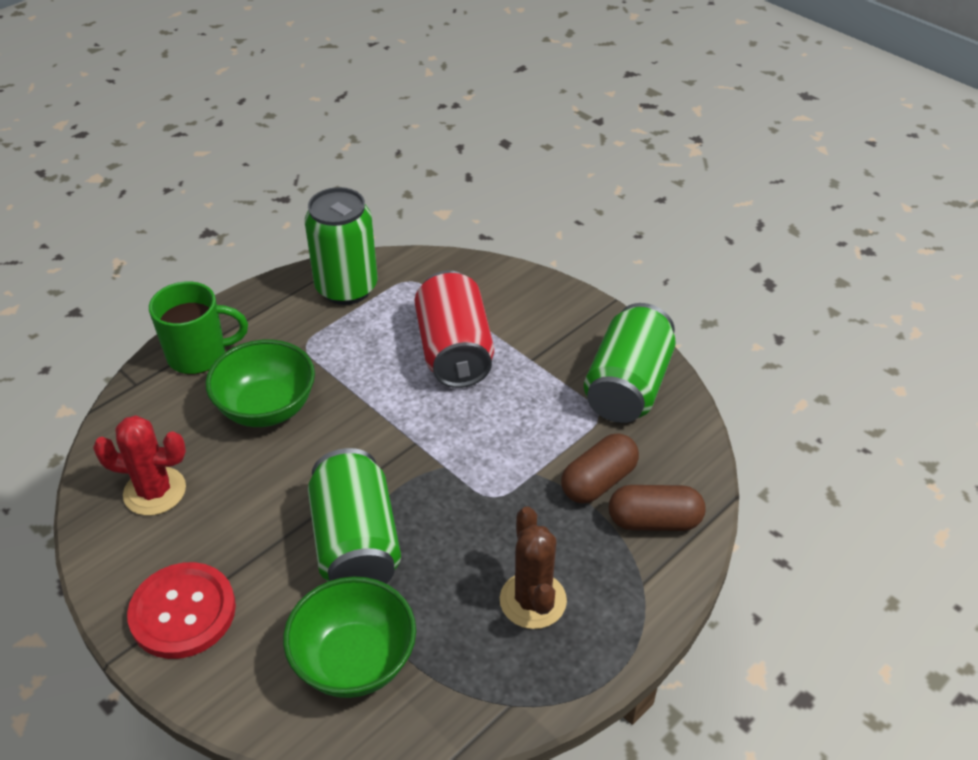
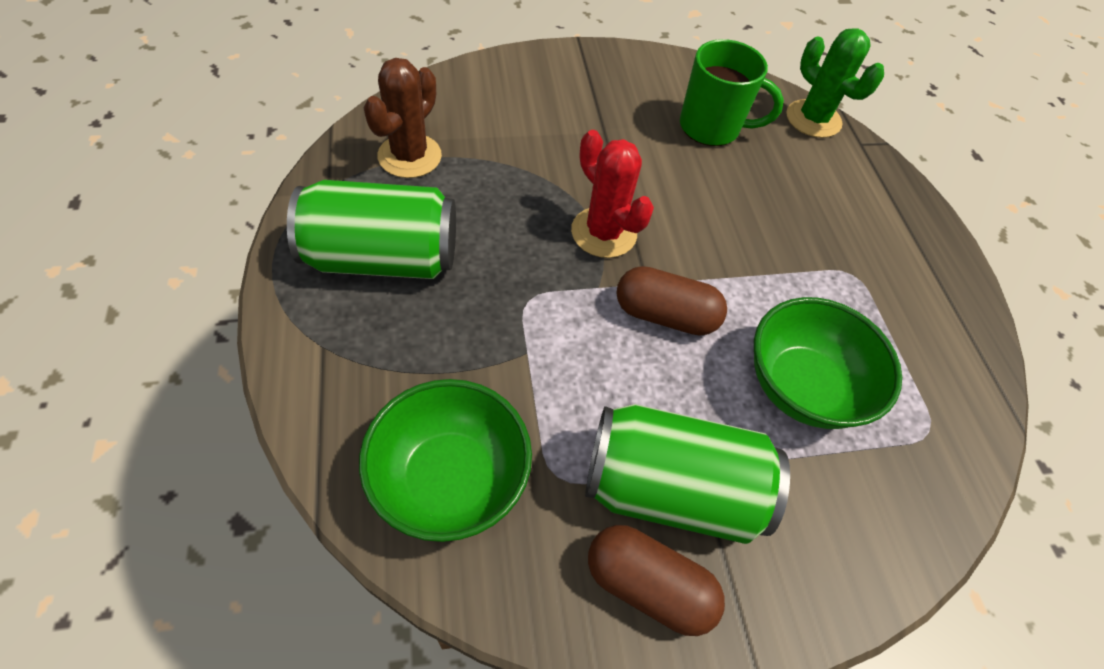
green cactus: none = 0 -> [786,28,884,138] = 1
green can: [305,187,377,305] [308,448,401,584] [584,303,676,423] = 3 -> [287,180,456,279] [585,404,790,544] = 2
red button: [127,562,236,659] = 1 -> none = 0
red can: [415,271,494,388] = 1 -> none = 0

